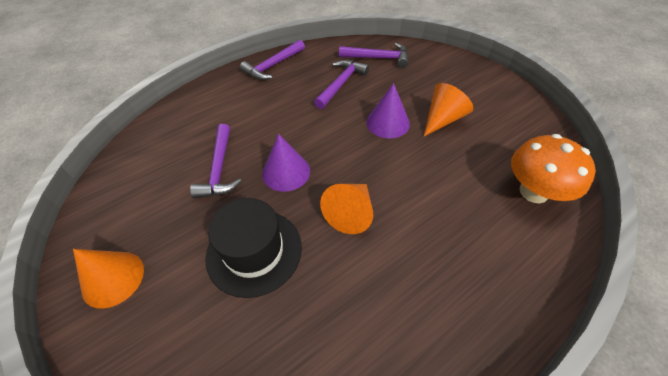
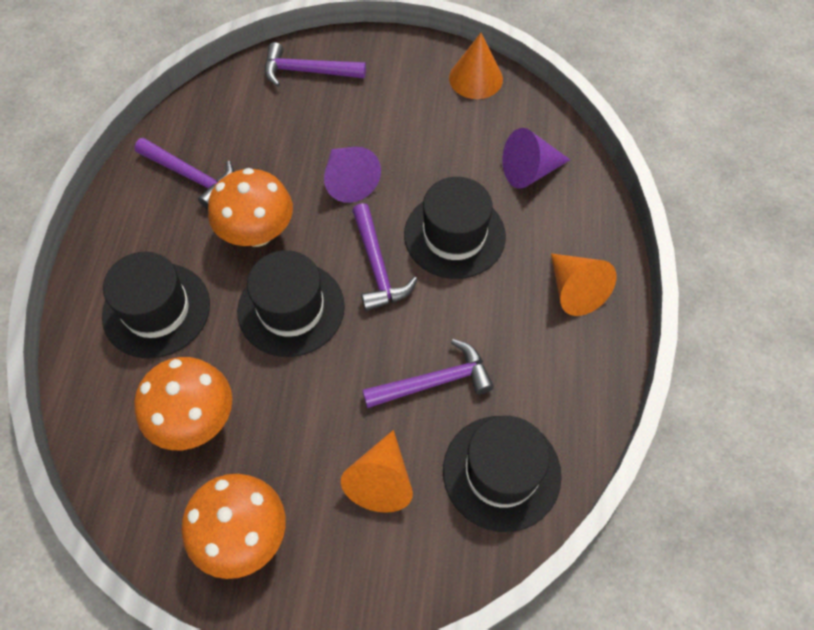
black hat: [205,198,302,298] = 1 -> [102,252,210,358] [237,250,345,357] [404,177,506,279] [443,416,562,532] = 4
orange mushroom: [511,134,596,203] = 1 -> [134,357,232,450] [182,474,286,579] [208,168,293,247] = 3

